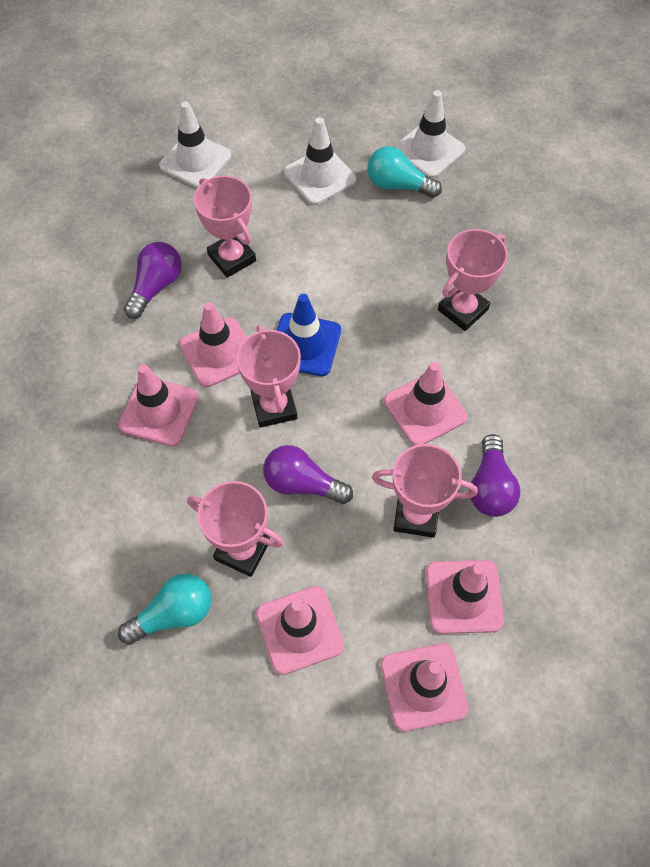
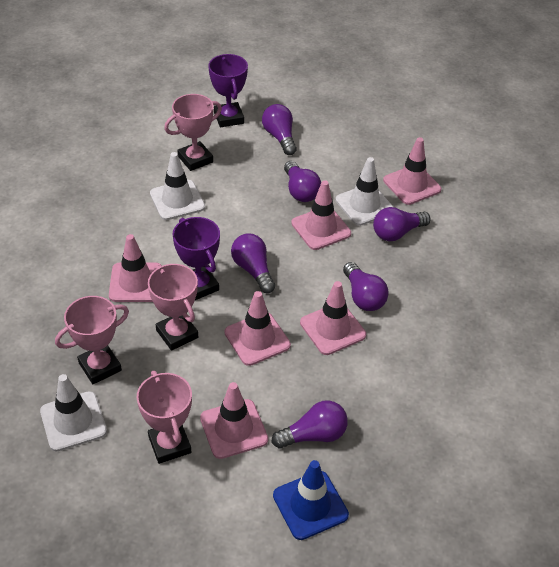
pink trophy: [187,481,284,577] [194,175,256,278] [236,325,301,428] [372,444,478,538] [438,229,508,331] = 5 -> [55,296,129,384] [137,371,192,464] [148,264,198,351] [164,94,222,171] = 4
purple light bulb: [124,242,182,319] [263,445,353,504] [469,434,520,517] = 3 -> [231,234,275,293] [262,104,297,155] [272,400,348,449] [284,161,321,202] [343,262,389,311] [373,207,430,242] = 6
purple trophy: none = 0 -> [172,217,220,300] [208,54,248,127] = 2
turquoise light bulb: [118,573,212,645] [367,146,442,198] = 2 -> none = 0

